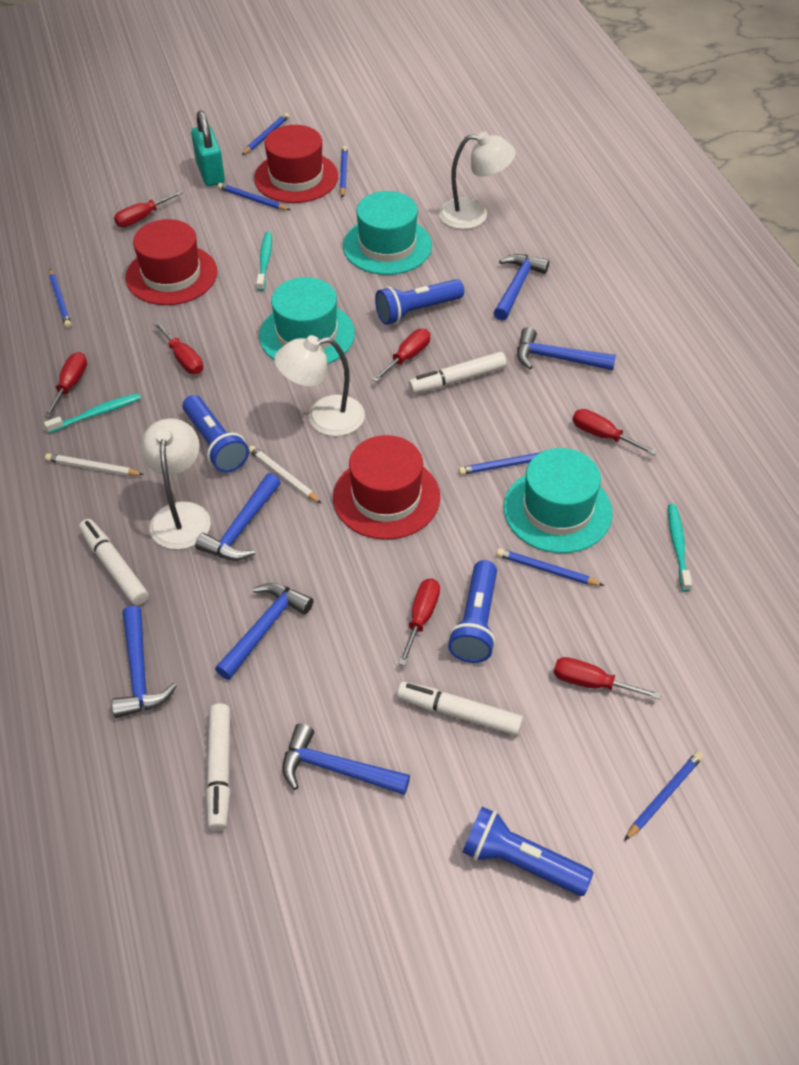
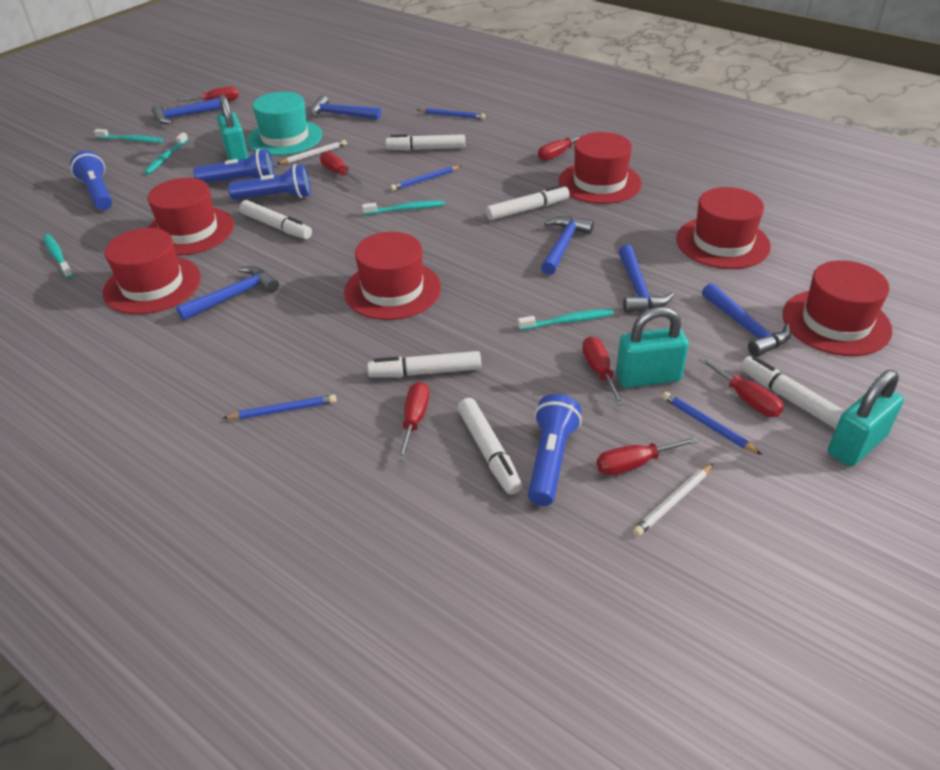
blue pencil: [49,269,72,328] [218,183,290,210] [242,113,289,155] [340,146,348,198] [459,452,541,475] [496,548,604,586] [624,751,703,841] = 7 -> [223,395,337,419] [390,166,461,191] [417,108,485,119] [662,392,762,455] = 4
red hat: [125,219,217,305] [254,125,338,203] [333,435,440,540] = 3 -> [103,228,201,314] [148,178,234,256] [344,232,441,320] [558,132,642,204] [676,187,771,269] [783,260,893,356] = 6
turquoise hat: [259,277,355,364] [343,191,432,275] [504,448,613,553] = 3 -> [247,92,322,155] = 1
turquoise padlock: [191,111,225,186] = 1 -> [217,95,249,160] [616,307,689,388] [828,370,904,466] = 3
turquoise toothbrush: [44,393,141,433] [257,232,272,291] [668,504,692,592] = 3 -> [43,234,73,278] [94,129,163,143] [144,133,188,175] [362,201,445,215] [518,309,614,330] = 5
white lamp: [140,418,211,550] [274,335,365,436] [439,132,516,229] = 3 -> none = 0
white marker: [79,519,149,606] [206,703,230,831] [397,682,523,736] [408,352,507,394] = 4 -> [239,200,312,239] [367,351,481,377] [385,134,465,151] [458,398,522,495] [486,185,570,220] [740,356,845,429] = 6

